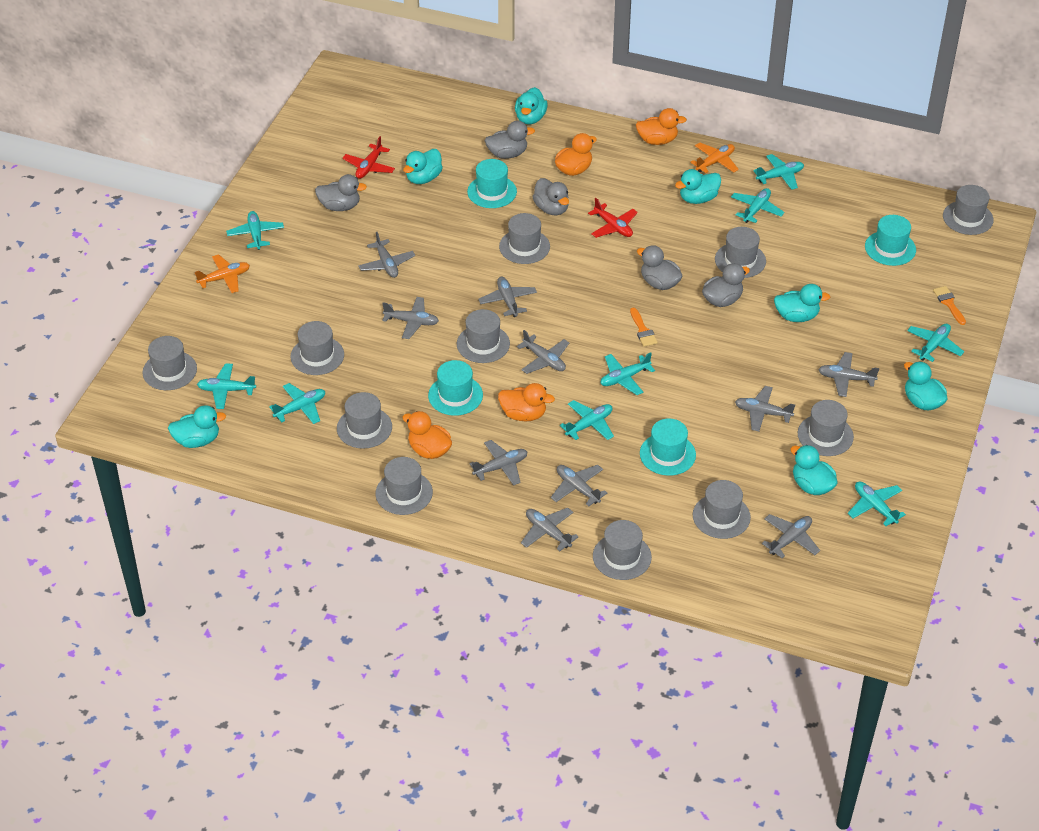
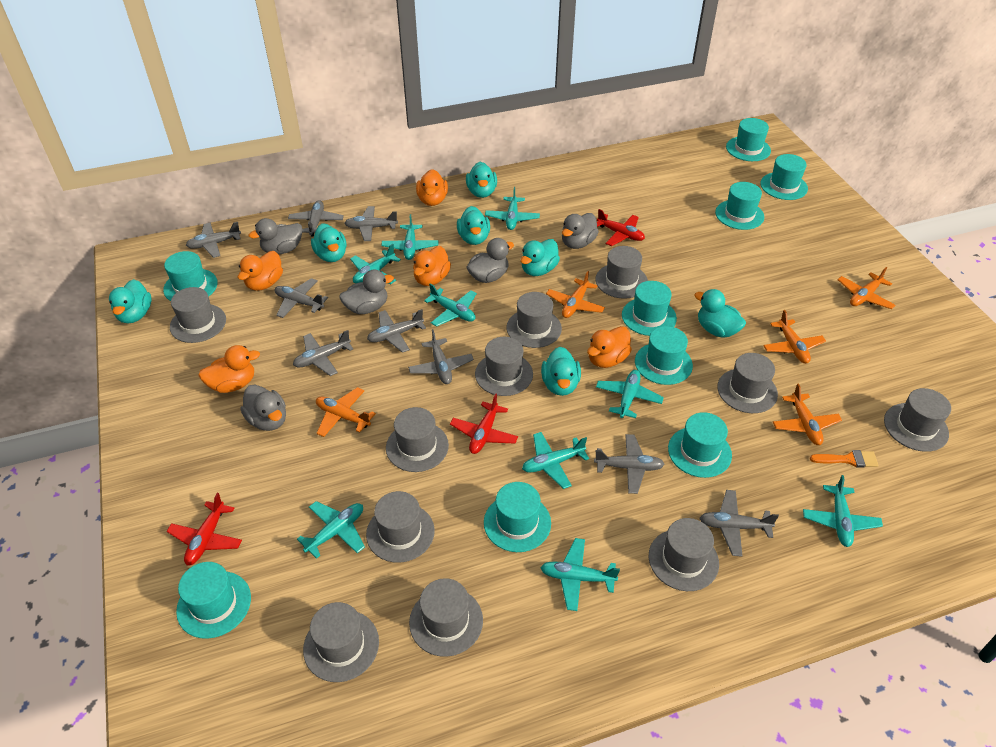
grey plane: [358,232,415,278] [382,297,439,339] [469,440,527,486] [478,277,537,317] [517,330,569,374] [521,508,579,551] [551,465,607,507] [735,386,795,432] [762,514,820,558] [818,352,879,397] = 10 -> [186,222,241,258] [275,278,328,318] [288,200,344,236] [293,330,353,376] [345,206,398,241] [367,309,426,353] [408,329,474,384] [594,434,664,494] [699,490,779,557] = 9
orange brush: [630,308,658,347] [933,286,966,325] = 2 -> [810,450,878,468] = 1
orange duck: [402,411,452,459] [498,383,555,422] [555,133,597,176] [636,108,687,145] = 4 -> [198,345,260,393] [238,251,283,291] [413,246,451,286] [416,169,448,206] [587,326,632,368] = 5
orange plane: [195,254,250,293] [690,142,739,173] = 2 -> [316,387,376,437] [546,271,605,318] [763,310,826,364] [773,384,842,445] [837,267,896,309] = 5
red plane: [342,136,395,179] [588,198,638,238] = 2 -> [166,493,242,565] [450,393,518,454] [597,209,645,246] = 3
turquoise hat: [428,360,483,416] [467,159,517,208] [640,418,696,476] [865,215,916,266] = 4 -> [163,251,218,301] [176,562,251,639] [484,482,551,552] [622,281,677,336] [635,326,693,385] [668,412,732,478] [715,182,764,230] [726,118,771,161] [760,154,808,200] = 9

